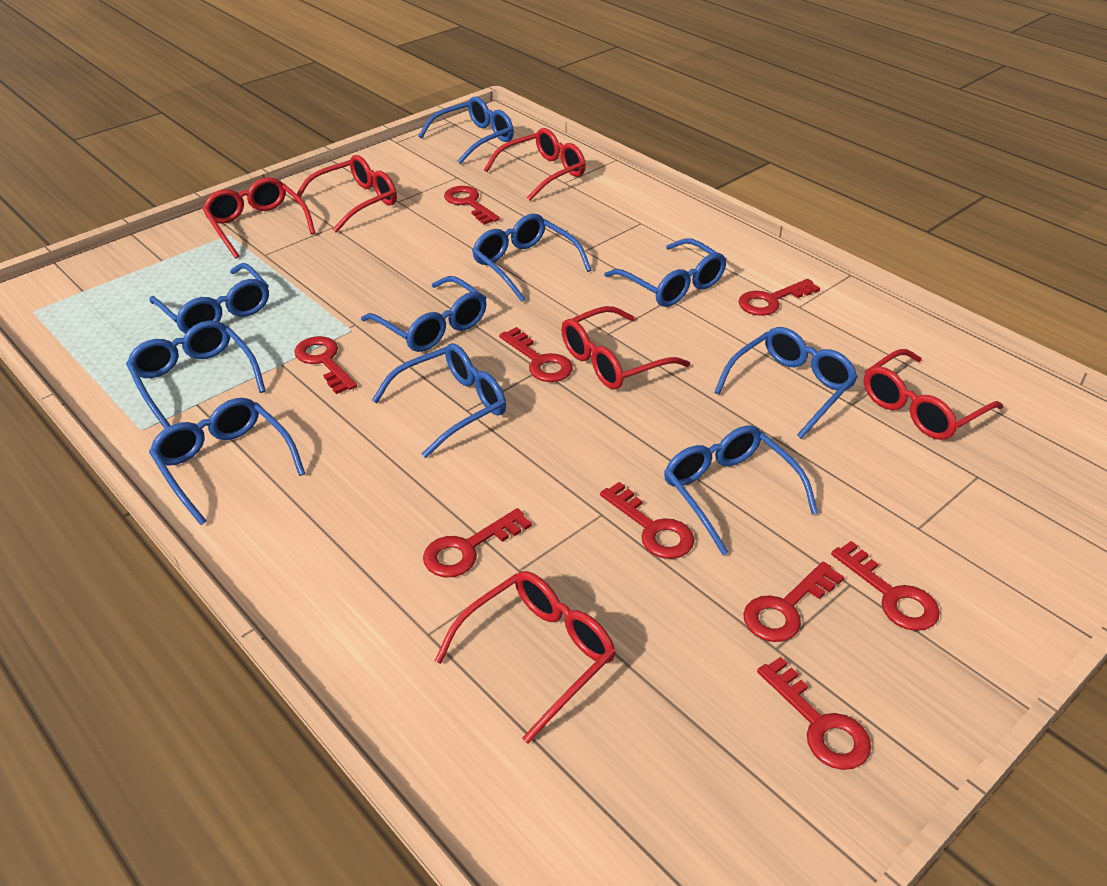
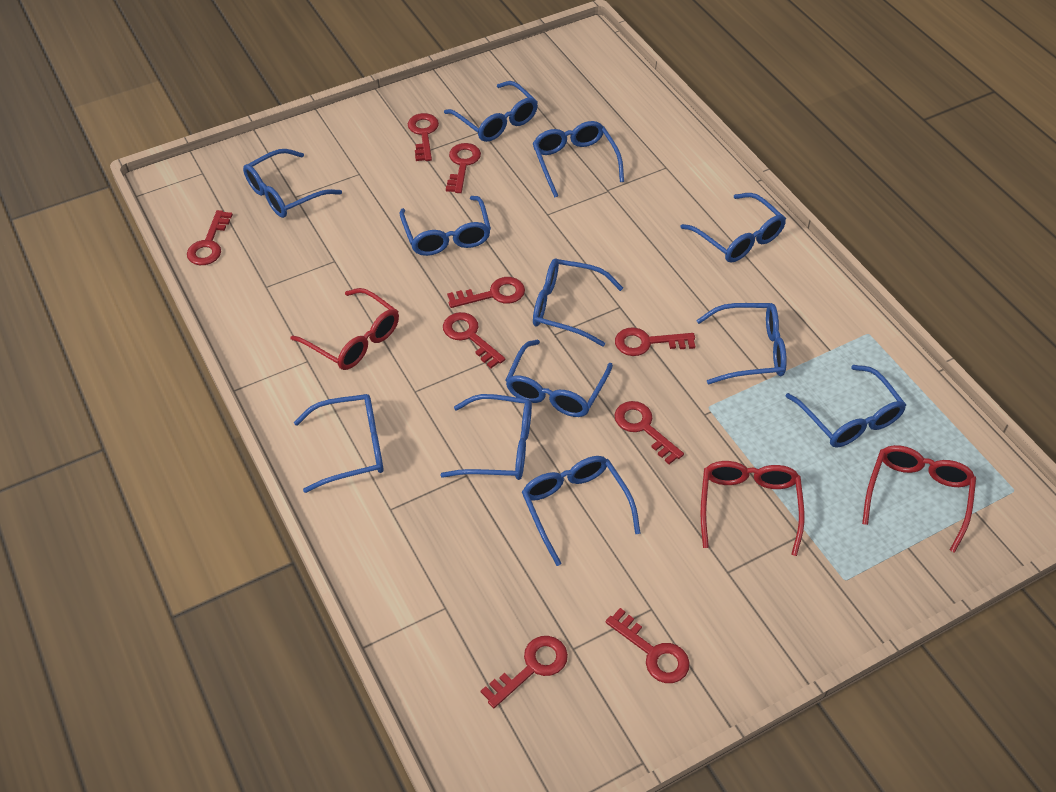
blue glasses: [126,320,266,429] [149,263,269,334] [149,398,306,525] [361,276,487,352] [372,343,506,458] [418,96,514,164] [472,213,591,302] [604,238,727,307] [664,425,818,555] [714,327,858,439] = 10 -> [243,149,342,218] [294,394,384,493] [399,196,491,256] [441,394,532,480] [444,81,538,142] [506,340,613,417] [522,456,640,566] [533,121,624,198] [533,259,623,347] [680,193,786,263] [696,303,787,384] [785,365,906,447] = 12
red glasses: [202,177,315,258] [293,155,397,233] [435,571,616,744] [484,128,586,201] [561,306,690,390] [864,349,1003,440] = 6 -> [291,288,399,370] [701,461,805,556] [862,445,976,553] = 3

